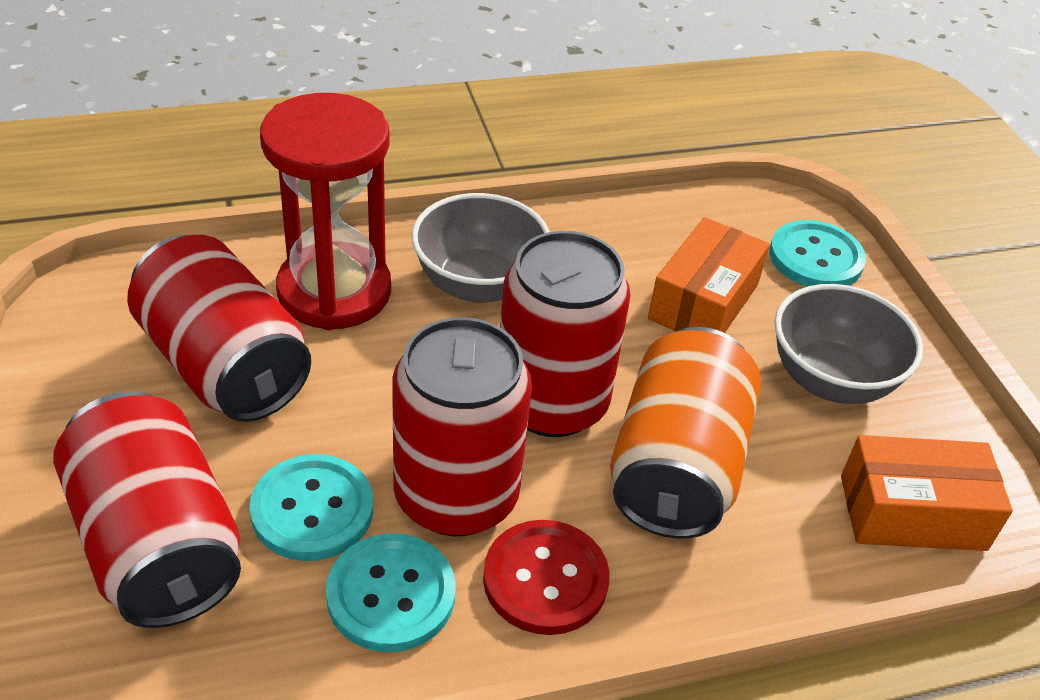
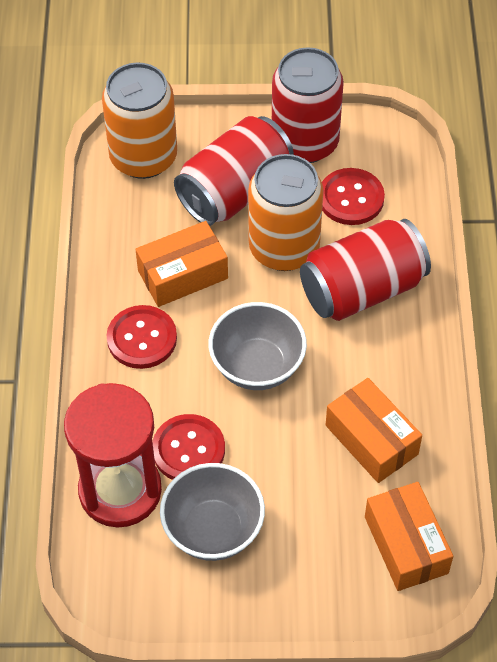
orange box: [648,217,770,333] [841,435,1013,551] = 2 -> [135,221,228,307] [326,378,422,483] [365,482,453,591] = 3
orange can: [610,327,761,538] = 1 -> [102,63,177,179] [248,154,323,271] = 2
red button: [483,520,609,635] = 1 -> [107,305,177,369] [152,414,225,480] [322,168,385,225] = 3
red can: [53,391,241,628] [127,235,311,422] [392,317,532,536] [500,231,631,437] = 4 -> [174,116,294,226] [272,47,344,163] [300,219,431,321] = 3
turquoise button: [250,454,373,561] [326,533,456,652] [769,220,866,287] = 3 -> none = 0

